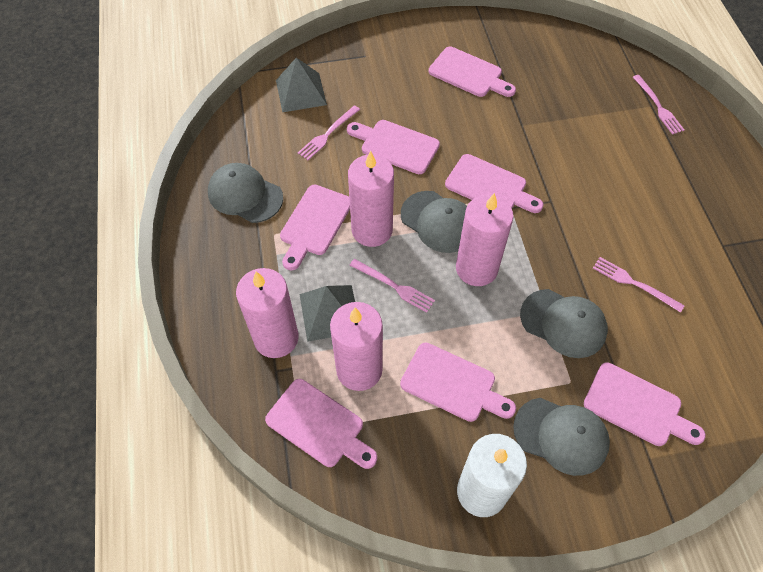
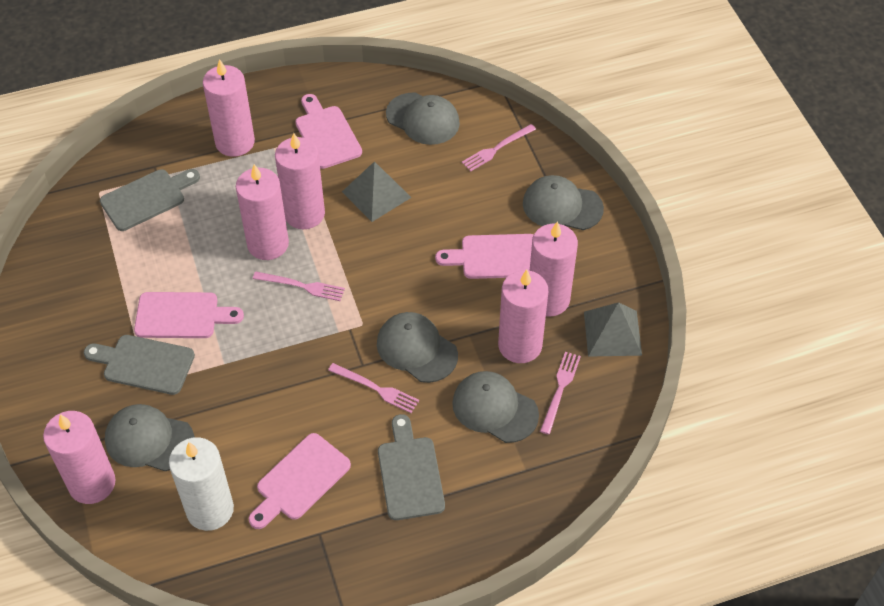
grey cap: [208,163,283,223] [401,191,467,253] [513,398,610,476] [520,289,608,358] = 4 -> [105,404,195,471] [377,312,458,383] [386,93,460,145] [452,371,539,443] [523,175,604,230] = 5
grey cutting board: none = 0 -> [83,335,195,395] [100,169,200,231] [378,414,445,520] = 3
pink candle: [236,268,299,358] [330,302,383,391] [348,151,394,247] [456,193,514,286] = 4 -> [43,411,116,504] [203,59,255,157] [236,164,289,260] [275,133,325,229] [498,270,548,363] [530,221,578,317] = 6
pink cutting board: [265,379,377,469] [280,185,350,270] [347,120,440,174] [400,343,516,422] [429,46,516,97] [445,154,543,213] [584,362,706,446] = 7 -> [134,292,244,338] [249,433,351,529] [295,94,362,169] [435,234,534,279] = 4

